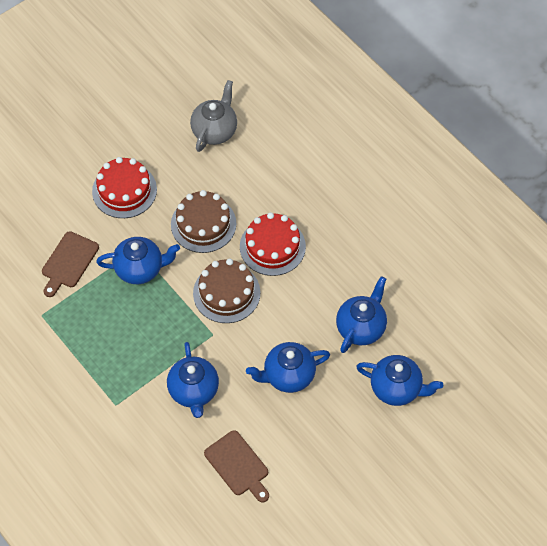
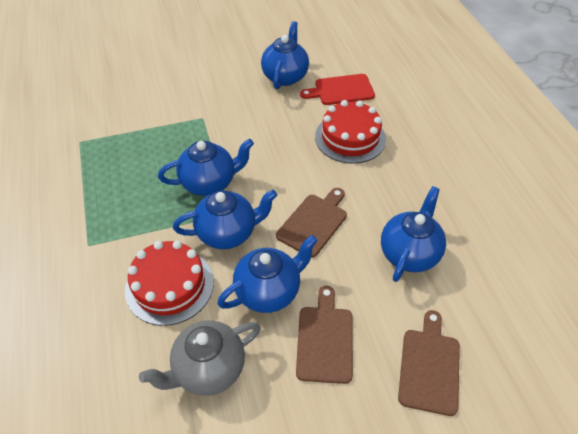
brown cake: [171,190,236,253] [193,259,260,323] = 2 -> none = 0
brown cutting board: [42,231,99,297] [204,430,269,502] = 2 -> [276,188,347,258] [296,286,353,384] [398,310,460,416] = 3
red cutting board: none = 0 -> [300,74,375,105] = 1

